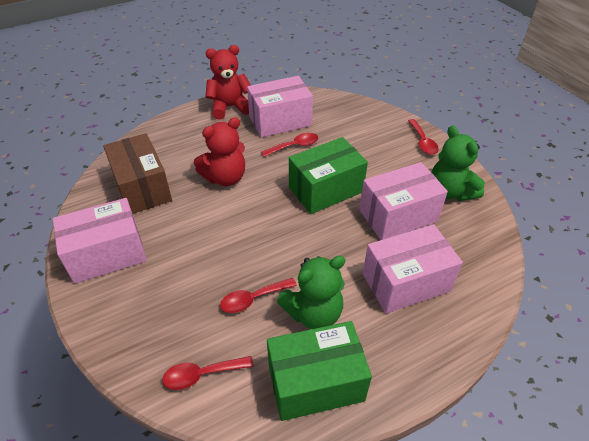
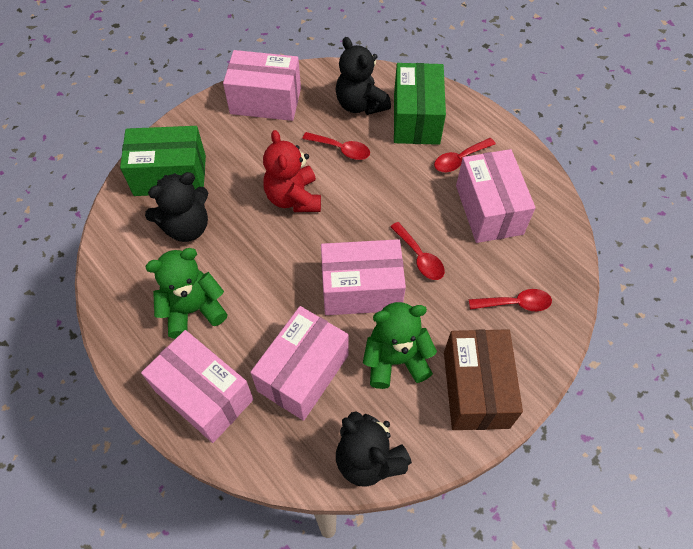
black teddy bear: none = 0 -> [145,172,208,242] [336,37,391,115] [336,411,412,487] = 3
pink box: [53,198,147,284] [247,76,313,138] [359,162,448,240] [363,224,463,314] = 4 -> [141,330,253,443] [223,50,301,121] [250,306,349,421] [321,239,406,315] [456,149,535,243] = 5
red teddy bear: [194,117,245,186] [205,45,251,120] = 2 -> [263,130,321,212] = 1

